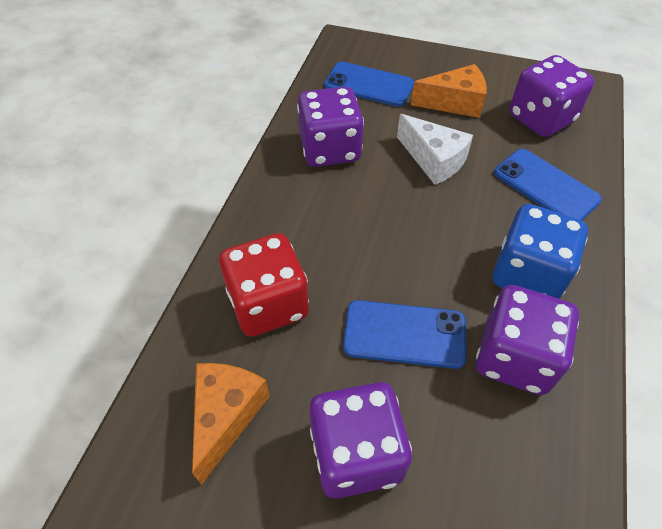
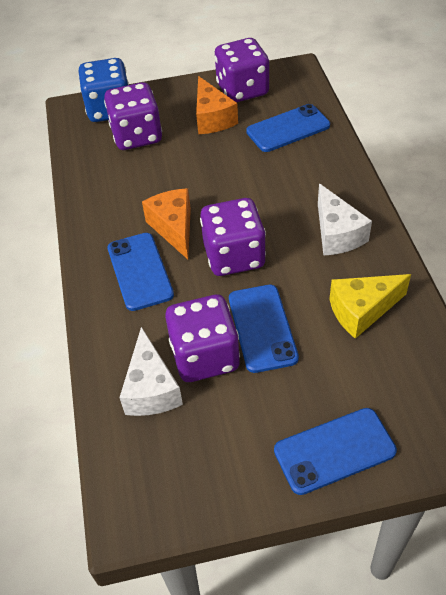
blue phone: [324,62,414,107] [343,300,466,369] [494,149,602,221] = 3 -> [107,233,174,311] [229,285,299,373] [246,104,330,152] [274,408,397,495] = 4
red dice: [219,233,309,337] = 1 -> none = 0
white cheese: [397,114,473,185] = 1 -> [119,327,183,416] [318,184,372,256] = 2
yellow cheese: none = 0 -> [330,274,411,339] = 1

